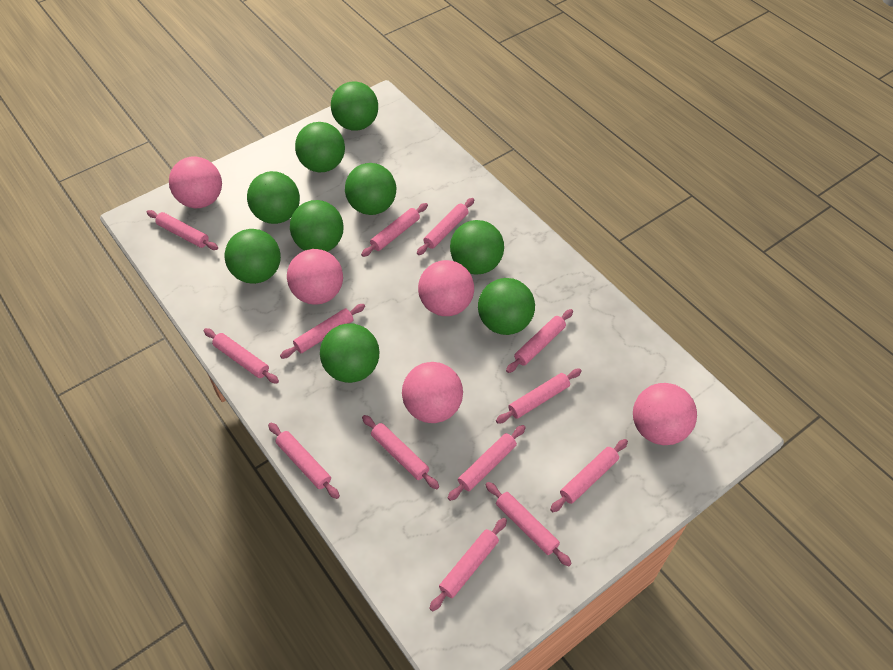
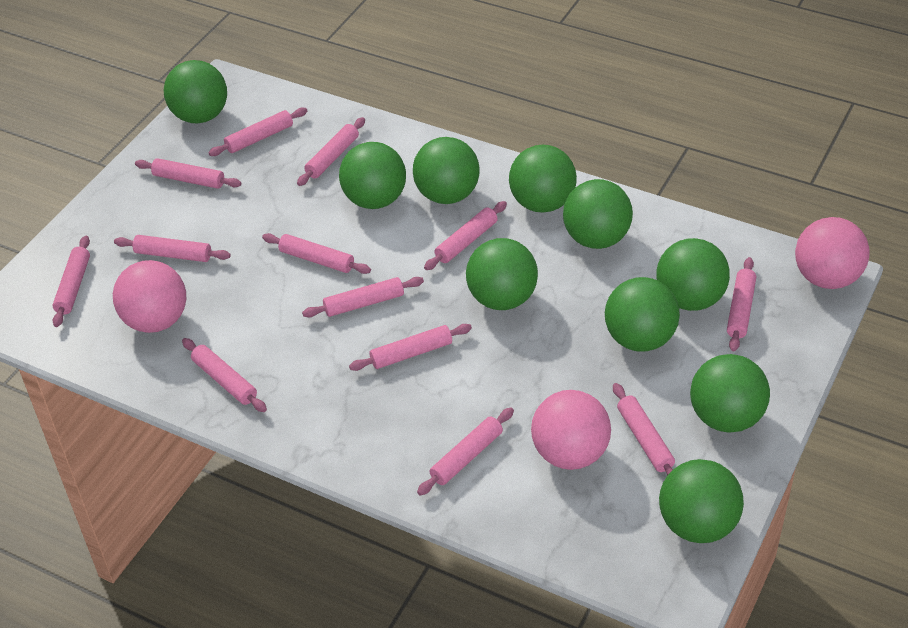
green ball: [225,229,281,284] [247,171,300,224] [290,200,344,252] [295,122,345,172] [320,323,379,383] [331,82,378,131] [345,163,396,215] [450,220,504,275] [478,278,535,335] = 9 -> [164,60,227,124] [339,142,406,209] [413,137,480,204] [466,238,538,310] [509,145,577,213] [563,179,633,249] [605,277,680,351] [656,238,730,311] [659,459,744,543] [690,354,770,433] = 10
pink ball: [169,157,222,208] [287,249,343,305] [402,362,463,423] [418,260,474,316] [633,383,697,445] = 5 -> [113,260,186,333] [531,390,611,470] [795,217,869,289] = 3

